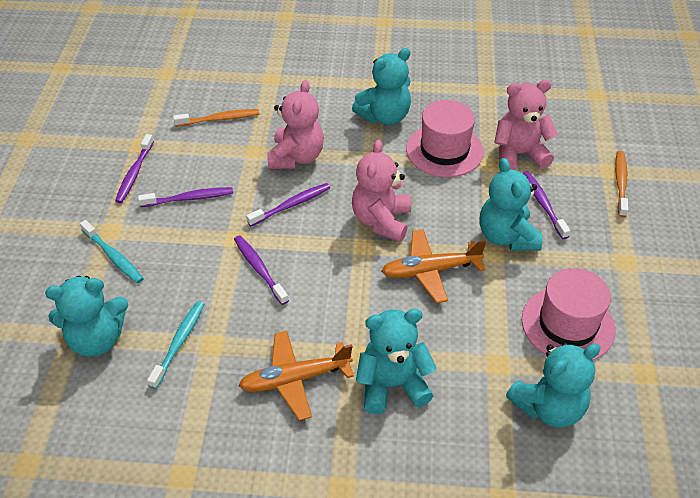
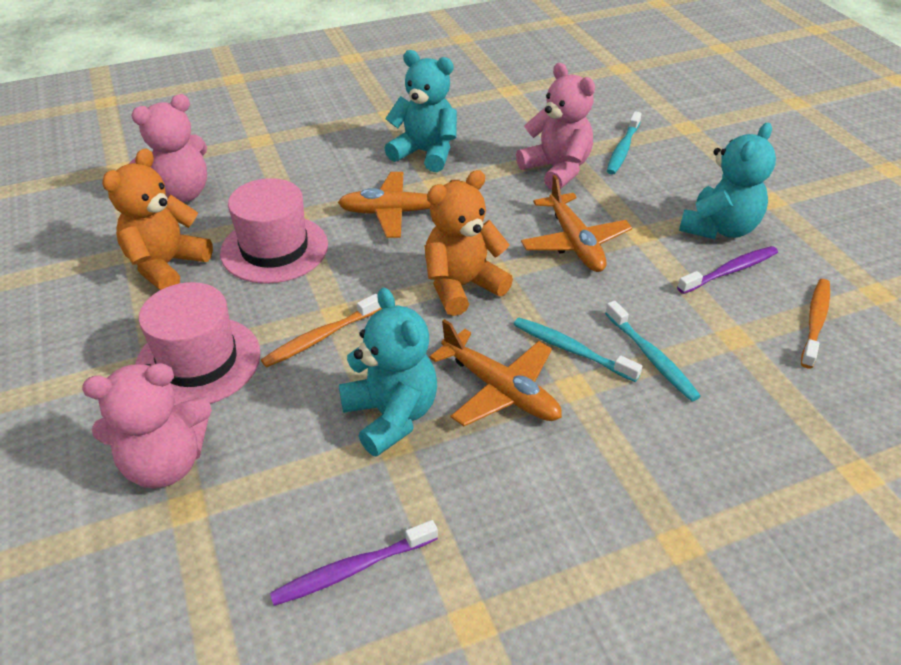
orange plane: [238,331,354,421] [381,229,486,303] = 2 -> [338,172,460,238] [429,319,562,426] [521,175,632,272] = 3
orange teddy bear: none = 0 -> [102,149,213,290] [425,170,513,316] = 2
purple toothbrush: [115,134,154,203] [138,187,233,207] [234,235,289,305] [246,183,330,226] [522,171,570,239] = 5 -> [270,520,438,606] [677,246,778,294] = 2
turquoise teddy bear: [45,276,128,357] [352,48,411,125] [356,309,437,414] [480,158,542,251] [506,343,601,428] = 5 -> [339,288,437,457] [384,50,457,172] [679,123,776,239] = 3
turquoise toothbrush: [80,220,144,283] [147,301,204,389] = 2 -> [514,318,642,382] [605,300,701,401] [607,111,642,175] = 3

